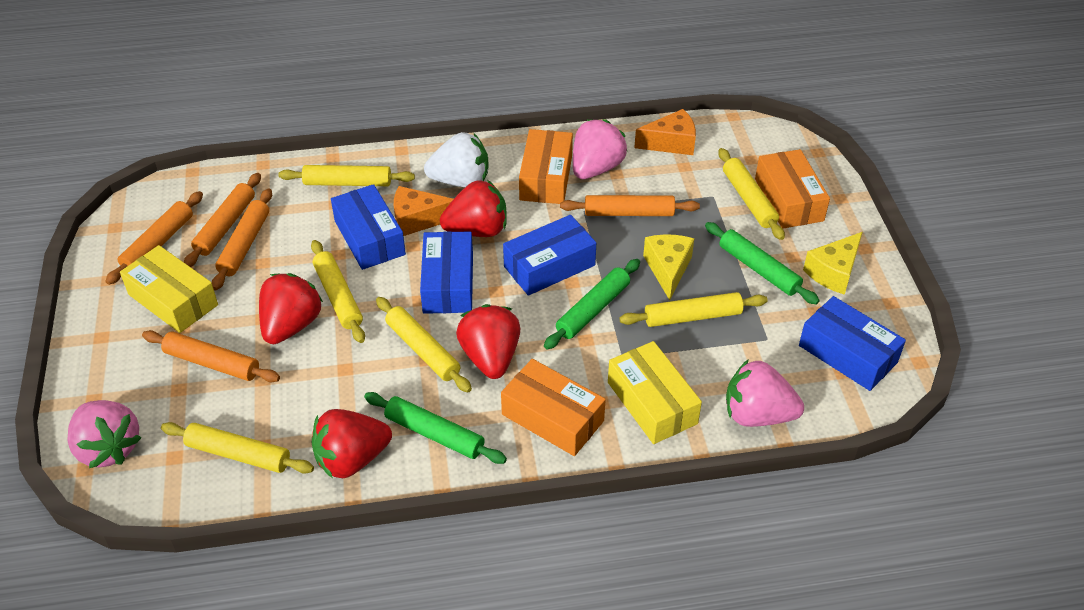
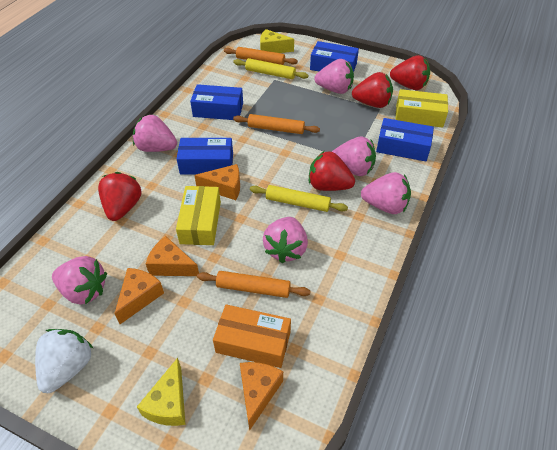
green rolling pin: [364,392,507,464] [544,259,640,349] [705,222,820,305] = 3 -> none = 0
orange box: [501,359,606,456] [519,129,573,204] [755,149,830,228] = 3 -> [213,304,291,368] = 1
orange cheese: [394,186,453,236] [634,109,696,155] = 2 -> [114,268,164,324] [146,236,199,276] [194,164,240,200] [240,362,283,431] = 4
orange rolling pin: [105,191,203,285] [142,330,280,383] [184,173,261,267] [212,188,272,290] [560,195,700,216] = 5 -> [197,271,311,298] [224,47,298,65] [233,114,320,134] = 3
pink strawberry: [67,400,141,468] [573,119,628,179] [726,359,804,427] = 3 -> [52,256,107,305] [133,115,177,152] [263,217,308,263] [314,59,354,94] [332,137,376,176] [361,172,411,214] = 6
yellow rolling pin: [161,422,314,474] [278,165,415,186] [311,240,365,343] [376,297,472,393] [619,292,768,327] [718,148,785,240] = 6 -> [233,58,309,79] [250,185,348,212] = 2

